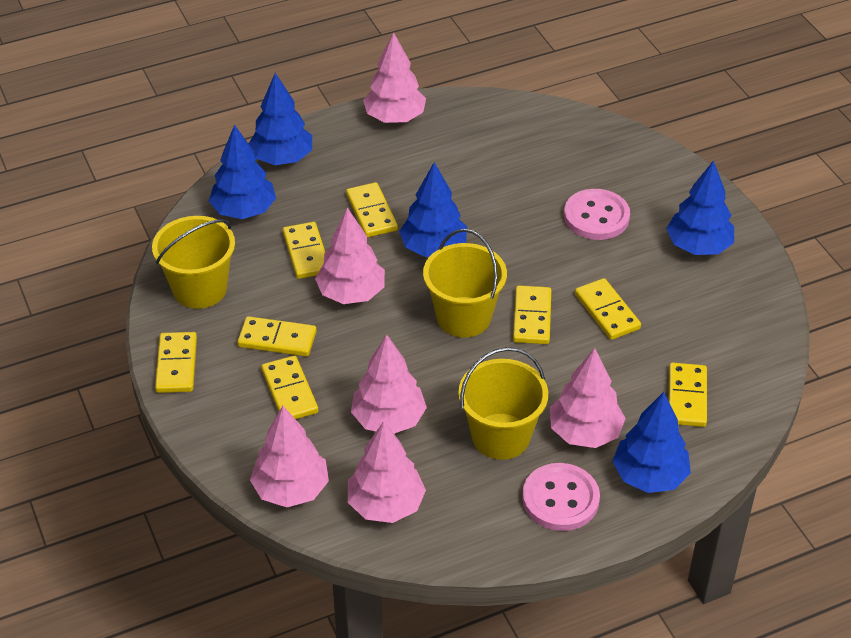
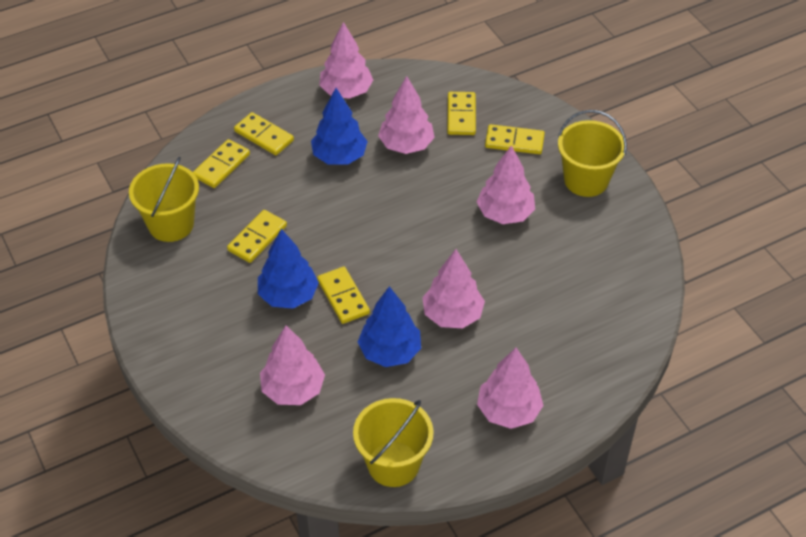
blue tree: [209,124,276,219] [249,73,312,165] [399,162,467,257] [612,392,691,493] [666,160,734,255] = 5 -> [258,229,319,309] [311,88,368,165] [358,286,421,367] = 3
pink button: [522,463,600,531] [564,189,630,240] = 2 -> none = 0
yellow domino: [155,332,197,393] [237,316,317,356] [261,356,318,419] [283,222,325,279] [346,182,398,237] [513,285,551,344] [575,278,641,340] [668,362,707,427] = 8 -> [193,139,250,188] [227,210,287,263] [234,112,294,155] [317,267,370,324] [447,92,476,135] [485,124,545,154] = 6

